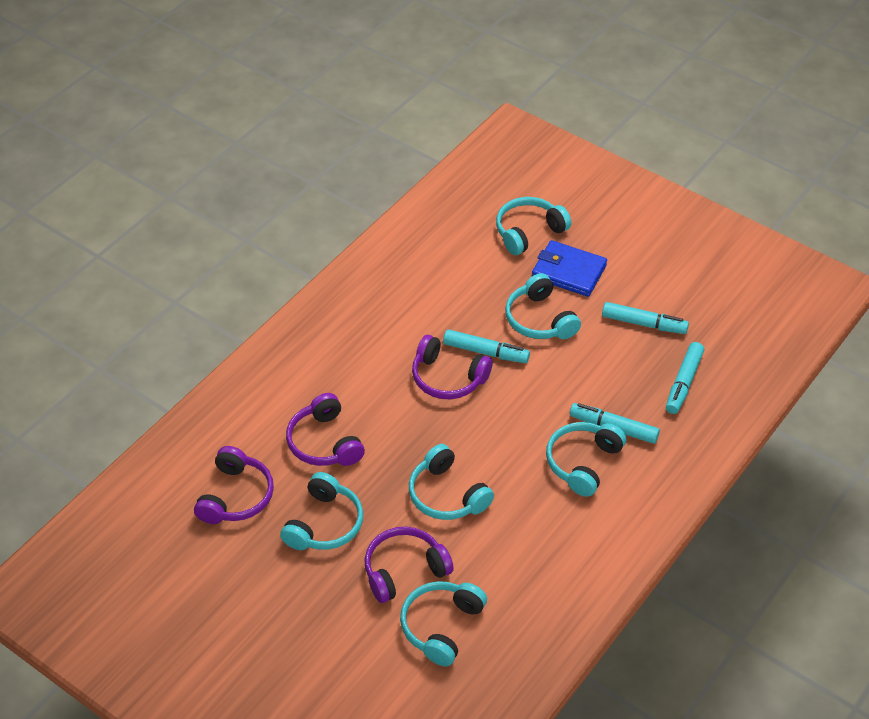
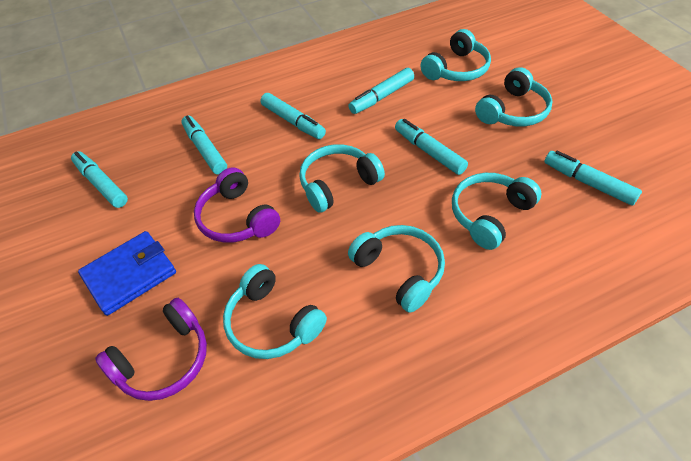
purple headphones: [194,446,274,524] [286,393,365,466] [364,527,454,603] [412,335,493,399] = 4 -> [95,298,207,401] [194,167,280,243] = 2
turquoise marker: [443,329,530,363] [570,403,660,444] [602,302,689,334] [666,342,704,414] = 4 -> [71,151,128,208] [181,115,227,175] [260,93,326,139] [349,68,414,114] [395,119,468,175] [544,151,642,206] = 6

